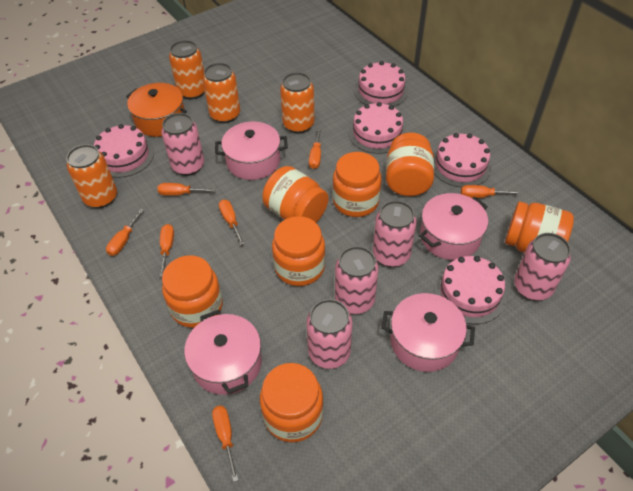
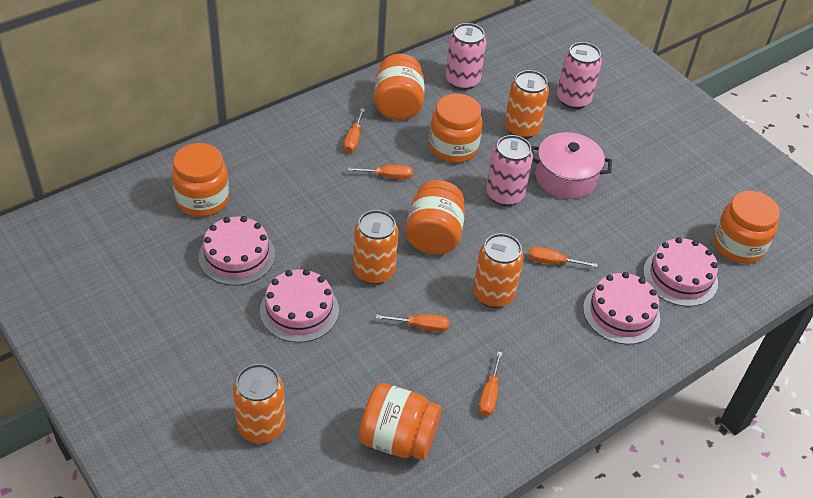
orange jar: [162,255,223,328] [260,363,324,442] [262,166,329,223] [272,216,325,286] [332,152,382,217] [386,133,434,196] [505,202,574,253] = 7 -> [172,143,229,217] [359,383,441,460] [374,54,425,120] [405,180,465,255] [429,94,483,163] [714,191,780,264] = 6
orange pot: [126,83,187,137] = 1 -> none = 0
orange screwdriver: [106,209,144,256] [157,183,216,196] [160,224,174,277] [212,406,238,482] [219,200,245,245] [309,128,321,169] [461,185,521,198] = 7 -> [344,108,365,153] [347,165,413,179] [376,314,449,332] [479,351,502,416] [529,247,598,267] = 5
pink cake: [94,124,154,178] [348,102,406,154] [354,61,408,107] [433,133,492,187] [434,256,507,324] = 5 -> [199,216,275,286] [260,269,339,343] [583,272,660,345] [643,237,718,307] = 4
pink can: [161,113,204,176] [307,299,352,369] [335,246,379,314] [373,201,417,267] [514,233,571,301] = 5 -> [446,23,486,90] [486,135,533,206] [557,42,602,109] = 3
pink pot: [184,310,262,395] [215,122,288,180] [381,293,475,372] [419,193,488,260] = 4 -> [531,132,612,199] = 1

